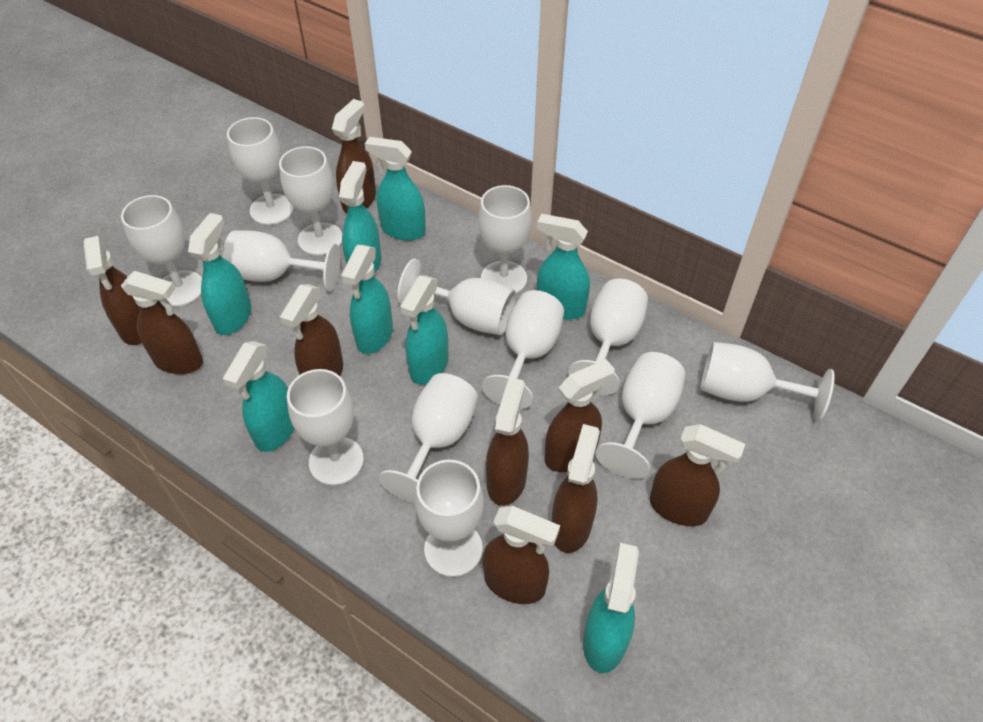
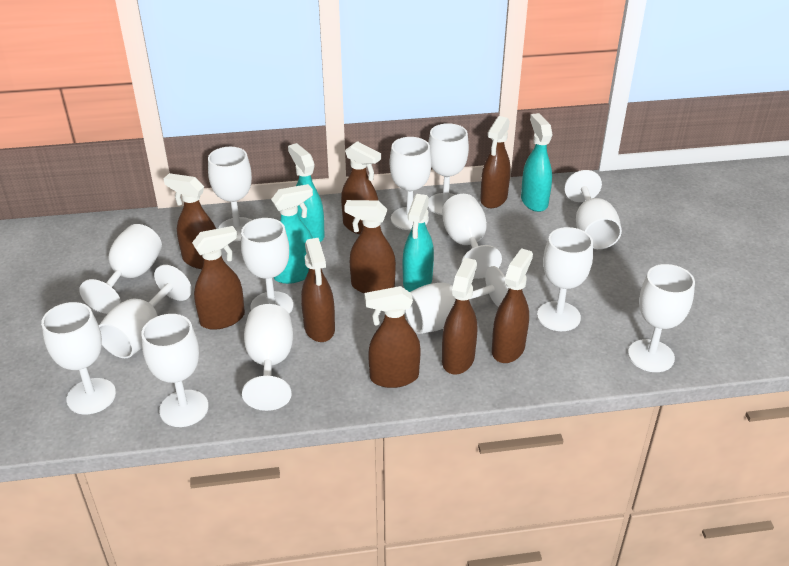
turquoise spray bottle: [188,213,252,335] [223,341,294,452] [339,161,382,274] [341,245,393,354] [365,137,426,240] [400,275,449,385] [537,214,590,320] [583,543,639,673] = 8 -> [271,184,313,284] [288,143,325,242] [403,194,434,292] [521,113,552,212] = 4
white goblet: [121,195,202,307] [223,231,340,291] [227,117,294,225] [279,146,342,256] [287,369,364,486] [379,373,478,504] [398,259,516,335] [415,460,484,577] [478,185,532,294] [482,290,564,409] [568,279,648,395] [595,352,686,479] [700,342,835,421] = 13 -> [41,302,116,414] [79,224,162,314] [99,265,192,358] [141,314,209,427] [208,147,252,241] [241,218,293,314] [242,304,293,411] [390,137,432,230] [405,266,509,334] [428,123,469,215] [442,194,502,279] [537,227,593,331] [564,170,622,249] [628,264,695,372] = 14

